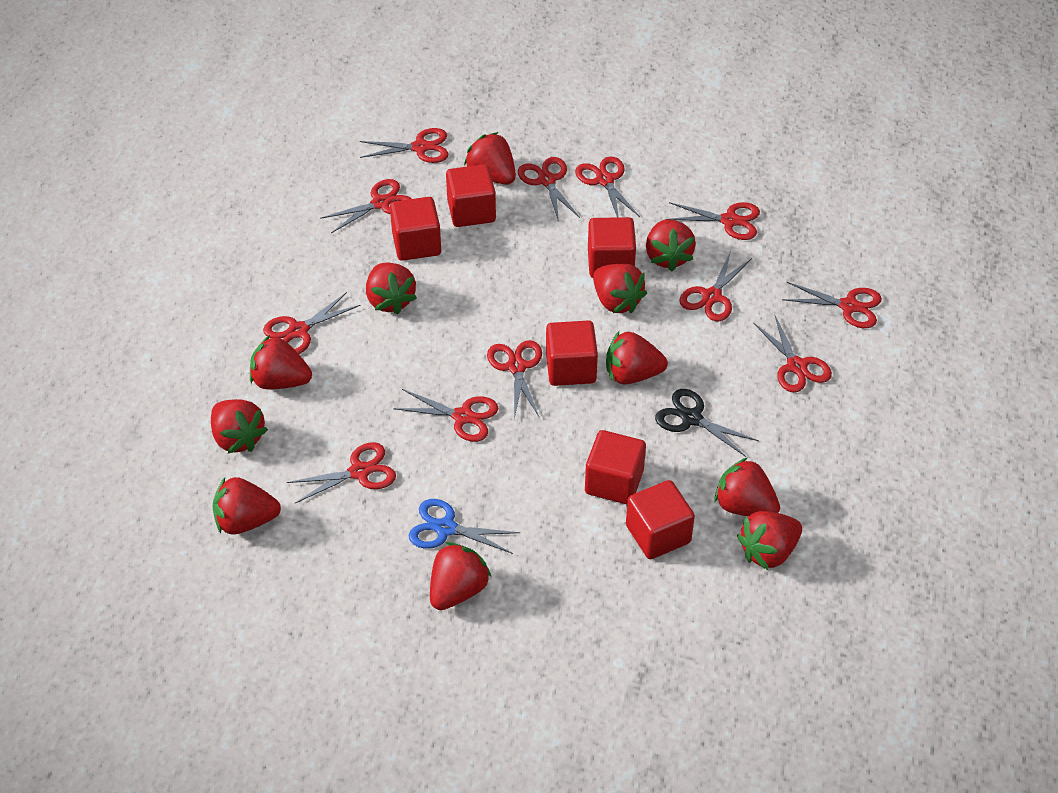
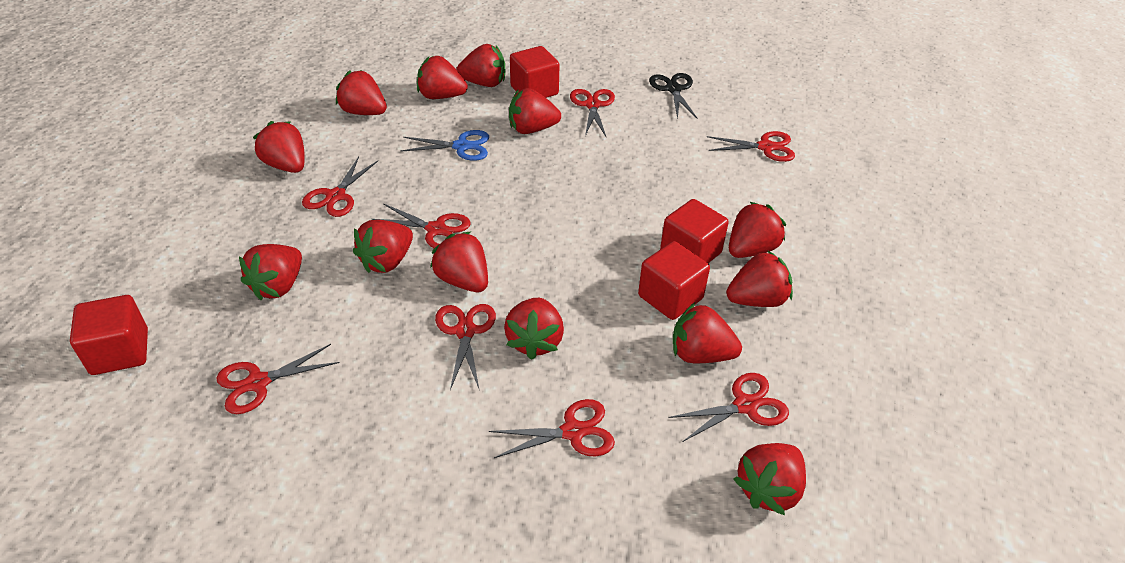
red cube: [390,197,441,261] [446,164,496,227] [546,320,598,386] [585,430,646,504] [588,217,636,278] [626,480,695,559] = 6 -> [70,295,148,375] [510,46,559,98] [638,241,710,320] [660,199,729,263] = 4
red scissors: [263,292,361,354] [287,442,396,503] [320,179,412,233] [360,128,448,163] [393,389,499,442] [487,340,542,419] [518,157,580,222] [575,157,640,218] [669,202,760,240] [679,251,752,321] [753,316,832,393] [782,282,882,328] = 12 -> [216,344,340,414] [302,157,378,217] [372,203,471,248] [435,304,496,390] [489,399,615,458] [570,89,615,136] [668,373,789,442] [707,131,795,162] = 8
red strawberry: [211,399,268,454] [212,477,281,535] [250,335,312,389] [366,262,417,315] [430,542,491,610] [464,132,516,185] [593,264,647,313] [606,331,668,385] [646,219,696,271] [714,457,780,516] [737,511,802,570] = 11 -> [239,244,302,300] [253,121,305,173] [336,70,387,115] [353,220,413,273] [417,56,468,99] [430,231,488,292] [456,44,505,87] [504,298,564,360] [509,88,561,134] [673,303,742,363] [726,250,793,307] [729,202,786,258] [734,443,806,515] = 13

